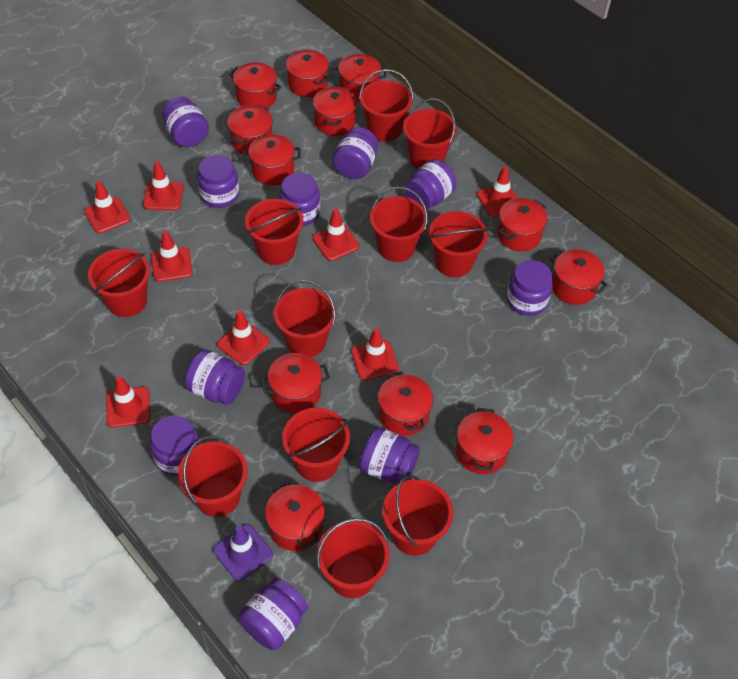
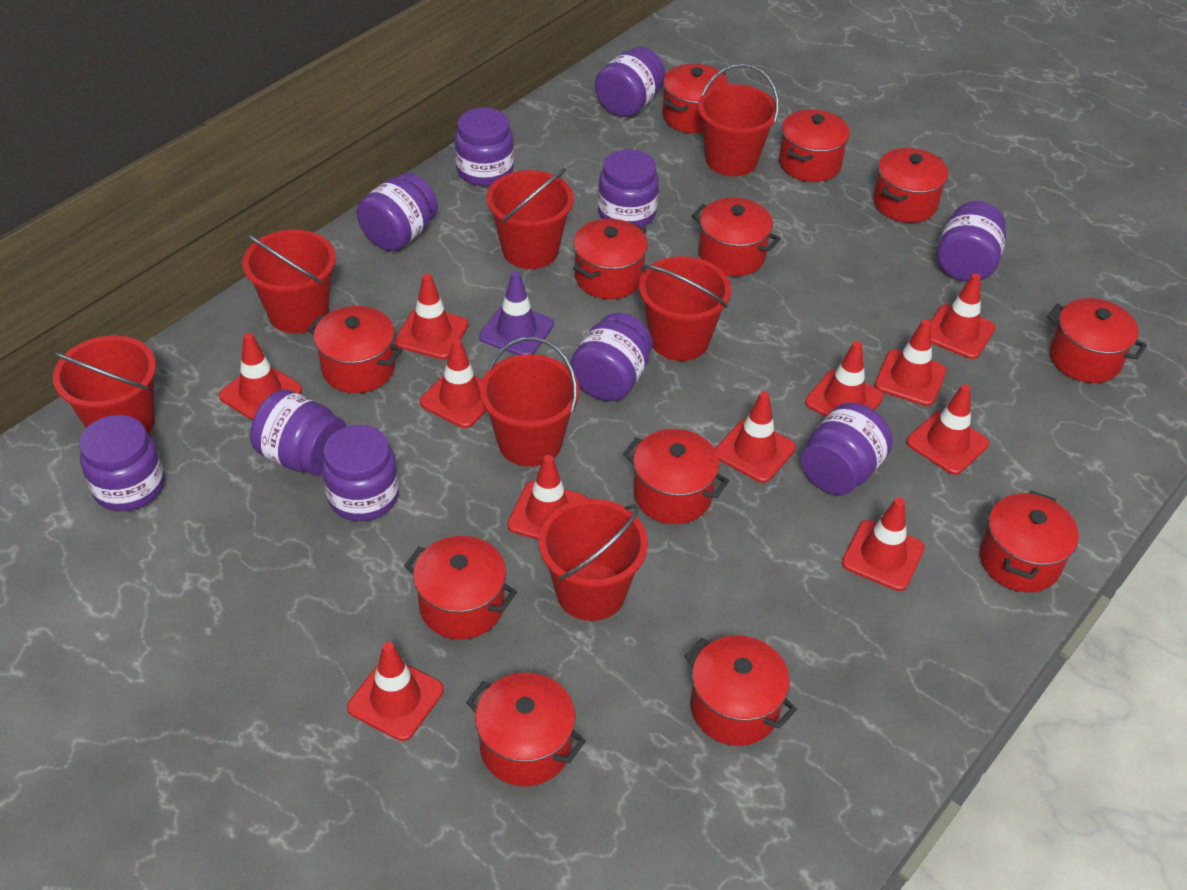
red bucket: [88,249,150,317] [178,436,248,517] [245,199,303,265] [274,280,336,357] [282,408,350,482] [317,518,390,598] [359,69,414,141] [370,187,428,262] [383,475,453,556] [403,98,457,169] [429,211,489,277] = 11 -> [52,335,156,434] [243,229,336,333] [480,337,580,467] [487,168,574,269] [539,499,648,621] [639,256,731,361] [698,64,779,176] = 7
red traffic cone: [84,181,131,233] [106,376,150,428] [143,161,184,210] [151,231,193,282] [217,311,270,365] [312,208,360,261] [351,328,399,380] [477,166,518,217] = 8 -> [219,333,302,421] [347,642,444,741] [394,274,468,359] [420,339,487,428] [507,455,588,540] [715,392,796,483] [805,341,884,417] [842,498,925,591] [875,319,947,406] [907,384,989,475] [930,273,996,359] = 11

